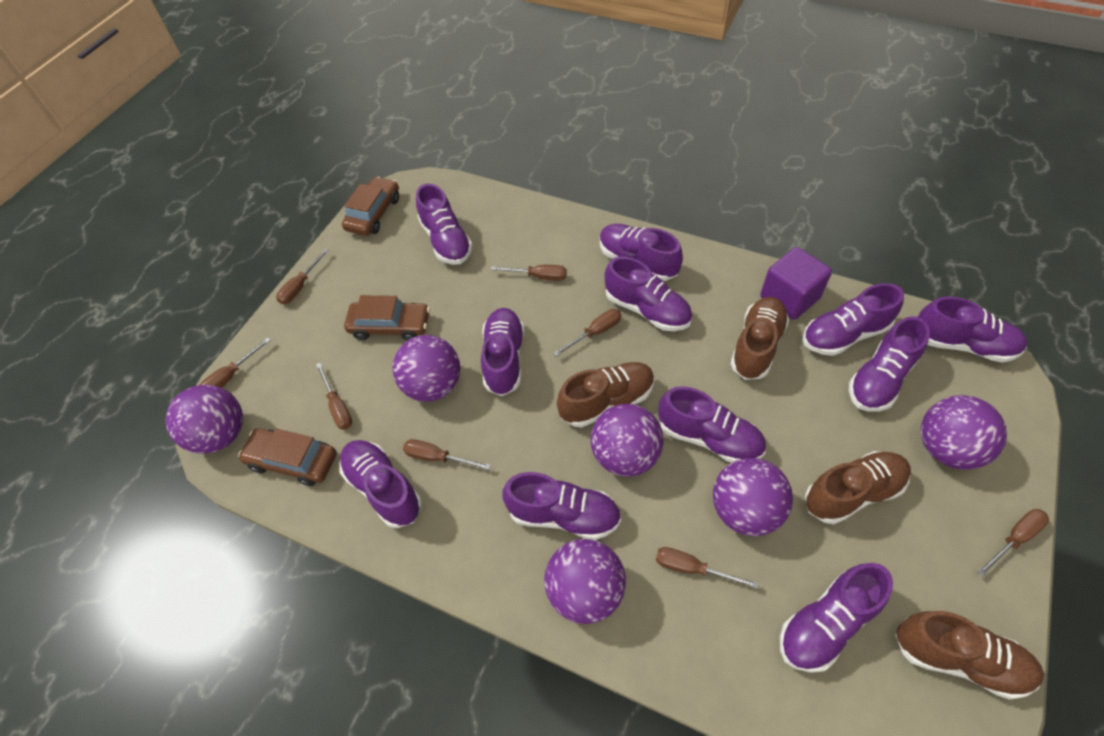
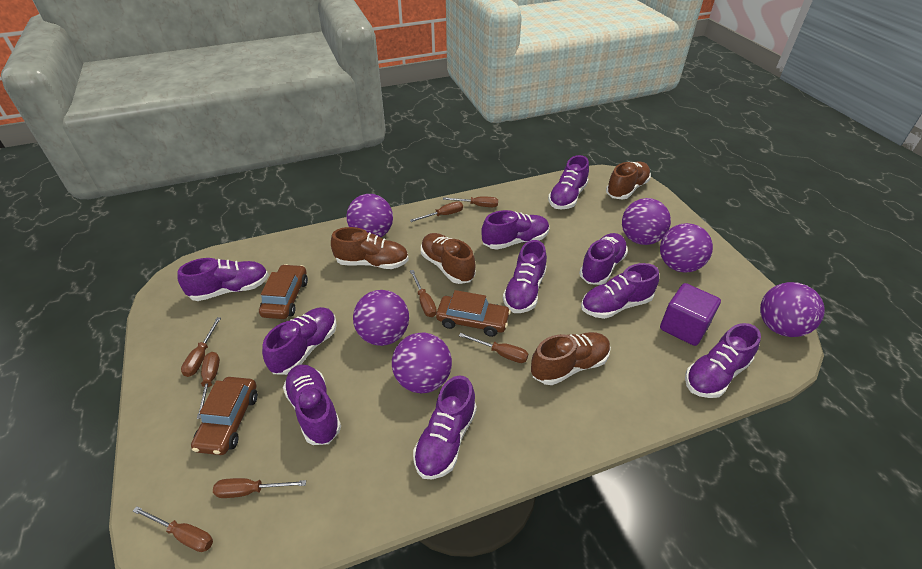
purple shoe: [339,440,422,528] [416,183,473,265] [481,308,524,396] [502,472,621,540] [600,224,683,281] [604,257,692,331] [658,386,766,463] [780,563,893,673] [803,283,904,356] [849,316,930,412] [918,296,1028,363] = 11 -> [177,258,269,301] [262,307,337,375] [283,364,341,445] [413,375,477,479] [481,210,549,250] [503,240,547,313] [548,155,589,209] [579,233,628,285] [581,263,659,319] [685,323,761,398] = 10

